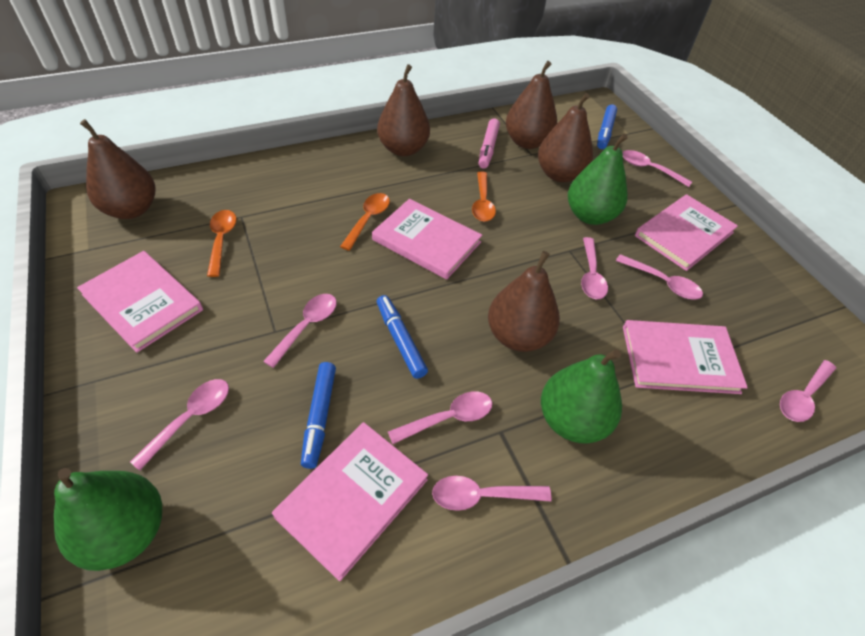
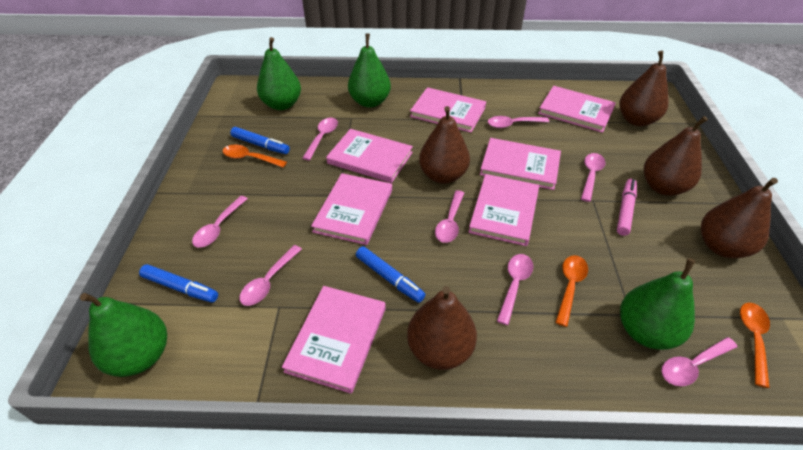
green pear: [54,468,162,571] [541,349,622,444] [568,134,628,225] = 3 -> [80,293,167,377] [257,37,301,110] [348,33,391,108] [620,258,696,350] = 4
pink book: [77,251,203,353] [272,422,428,581] [372,199,482,280] [623,320,748,394] [635,194,738,271] = 5 -> [282,286,386,394] [311,173,392,245] [326,129,413,183] [410,87,486,133] [468,174,539,246] [480,138,561,190] [538,86,616,133] = 7

